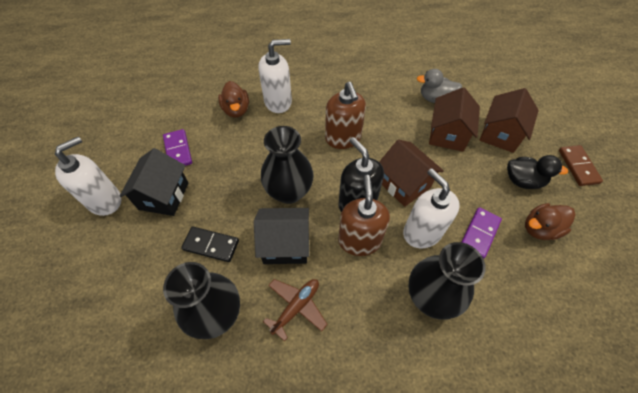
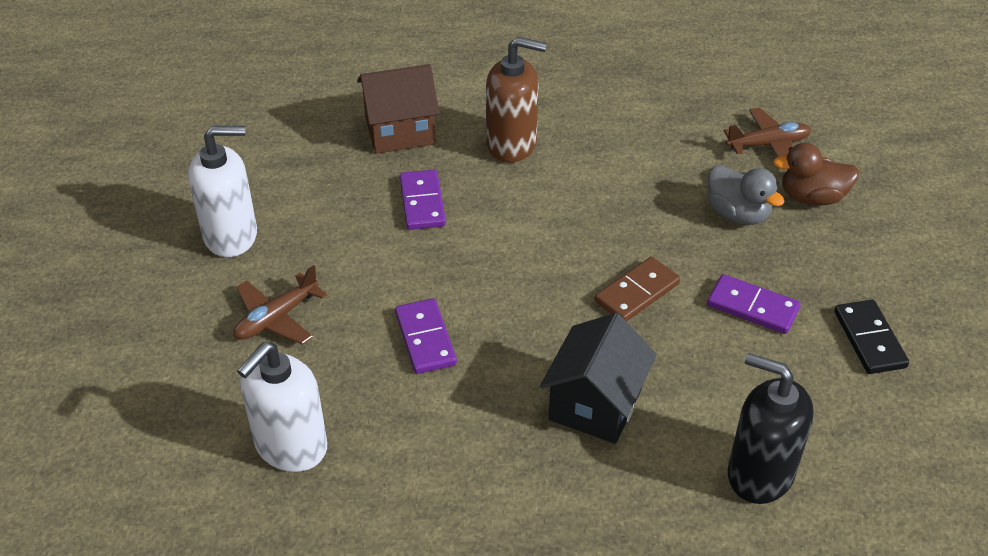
black duck: [507,155,568,189] = 1 -> none = 0
black house: [119,148,189,216] [254,208,309,264] = 2 -> [540,313,657,444] = 1
black vase: [163,262,240,339] [261,126,314,204] [408,242,486,320] = 3 -> none = 0
brown duck: [218,81,249,118] [525,203,575,240] = 2 -> [773,143,859,206] = 1
brown house: [379,139,444,207] [429,87,480,152] [480,88,539,153] = 3 -> [357,64,440,154] = 1
brown plane: [263,279,328,341] = 1 -> [234,265,327,345] [724,108,811,157] = 2
brown soap dispenser: [325,82,366,149] [338,175,390,256] = 2 -> [486,37,547,162] = 1
purple domino: [163,129,192,166] [461,207,502,259] = 2 -> [395,298,457,374] [400,170,446,230] [707,274,801,334] = 3
white soap dispenser: [55,136,121,216] [258,39,292,113] [403,168,460,248] = 3 -> [188,126,257,257] [237,342,327,472] = 2

